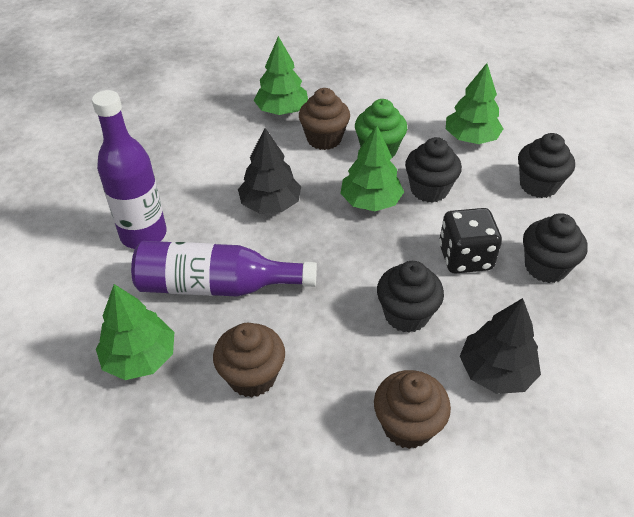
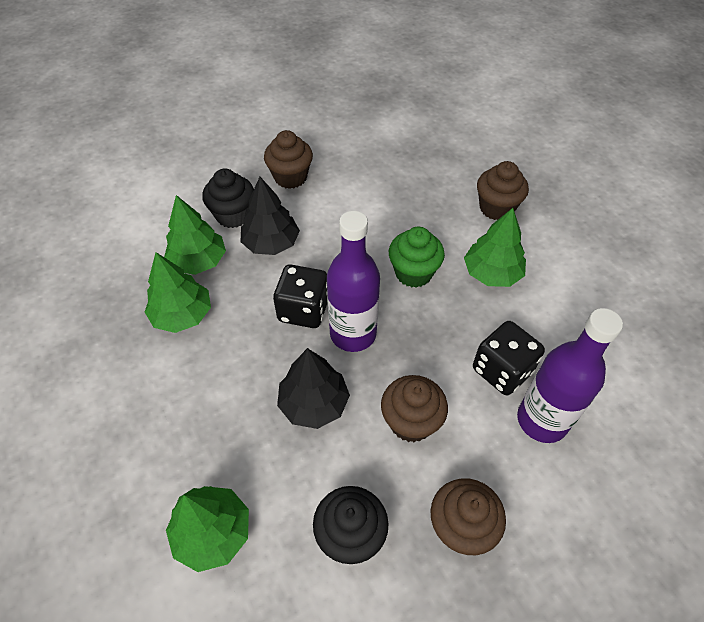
black cupcake: [377,261,444,333] [405,137,462,203] [518,133,575,198] [523,213,588,283] = 4 -> [202,169,254,228] [313,486,389,564] = 2
black dice: [439,208,502,274] = 1 -> [273,265,328,328] [473,321,545,395] = 2
brown cupcake: [213,323,285,398] [299,88,350,150] [374,370,451,449] = 3 -> [264,130,313,189] [381,375,448,442] [431,478,506,555] [477,161,529,220] = 4

